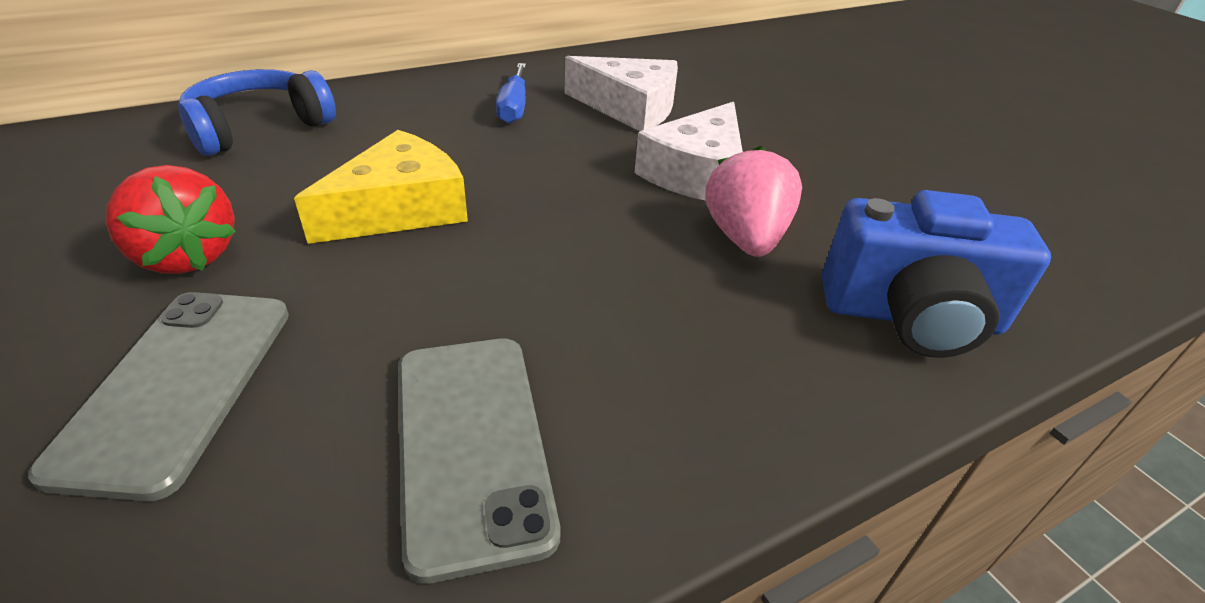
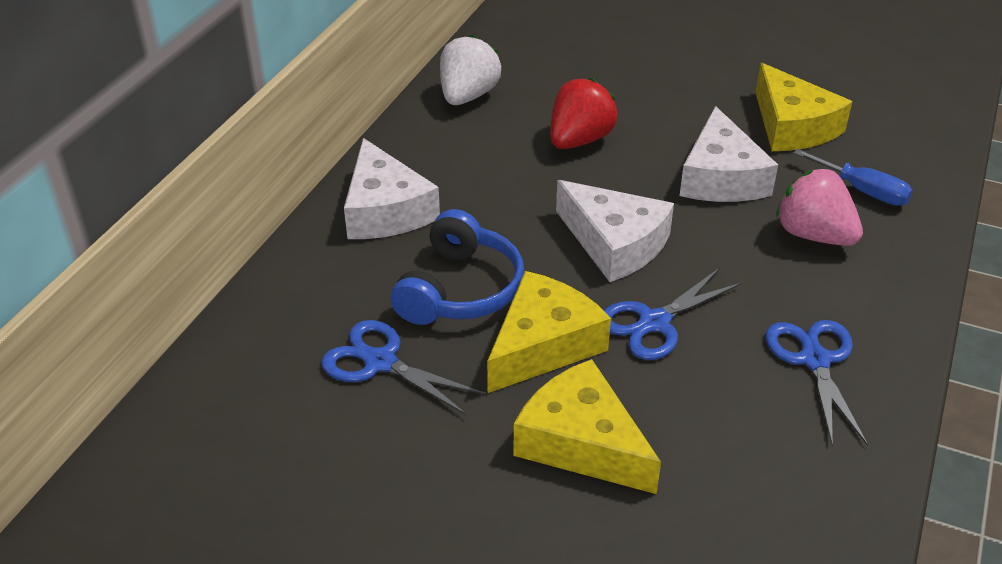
blue camera: [822,190,1051,358] = 1 -> none = 0
blue scissors: none = 0 -> [321,320,486,415] [604,268,743,360] [765,320,868,446] = 3
grey phone: [28,292,289,501] [398,339,560,584] = 2 -> none = 0
white cheese: [564,56,678,131] [635,102,743,201] = 2 -> [344,138,440,239] [556,180,674,282] [679,106,778,202] = 3
white strawberry: none = 0 -> [440,34,501,105] = 1
yellow cheese: [294,130,468,244] = 1 -> [487,271,611,393] [513,359,661,494] [755,63,852,151] = 3

